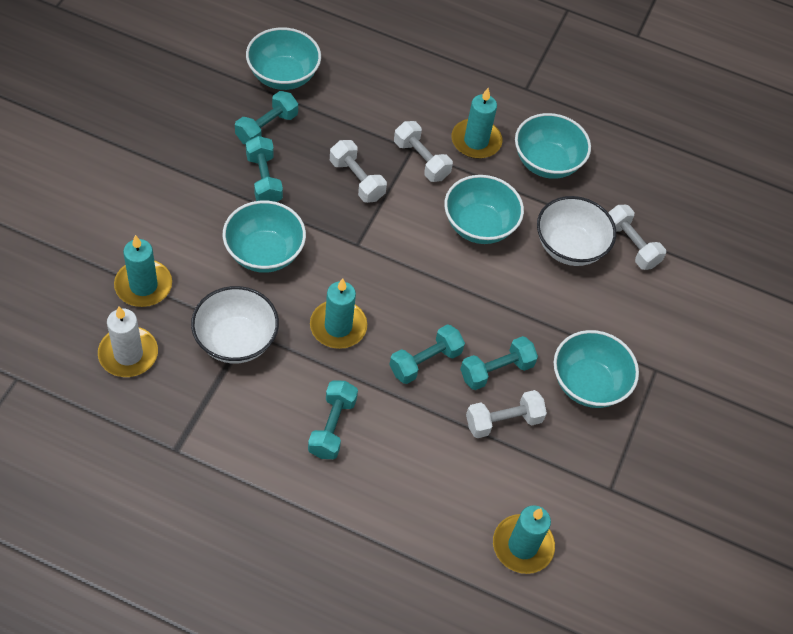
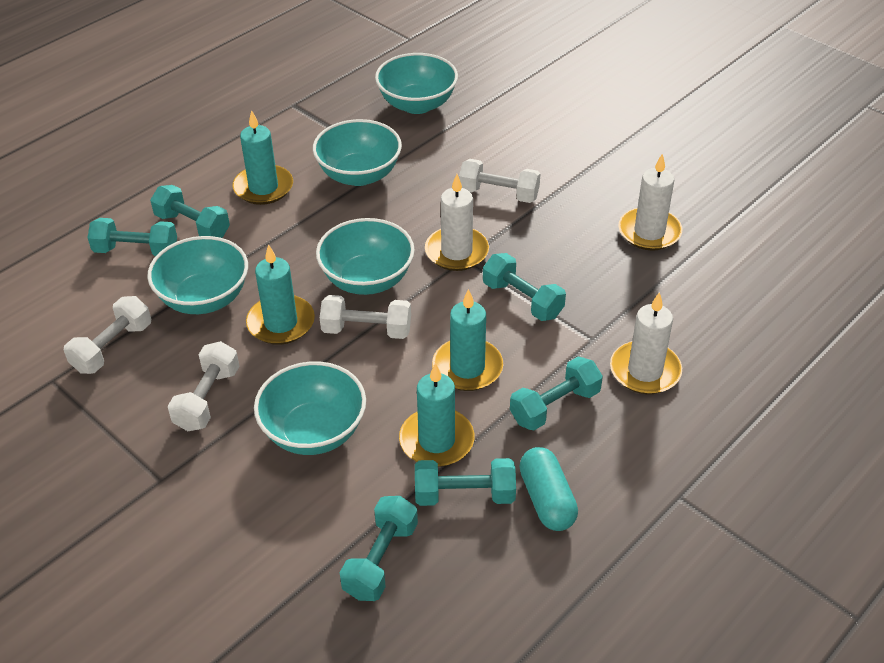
turquoise capsule: none = 0 -> [519,447,578,531] = 1
turquoise dumbbell: [235,91,298,145] [246,136,283,202] [308,381,358,459] [390,324,465,384] [460,336,538,390] = 5 -> [87,218,177,256] [150,185,230,238] [340,496,418,601] [415,458,516,506] [483,253,566,321] [510,357,603,430] = 6
white bowl: [191,286,279,363] [537,196,616,266] = 2 -> none = 0
white candle: [98,306,158,377] = 1 -> [425,174,489,271] [610,292,682,394] [618,154,682,251] = 3

